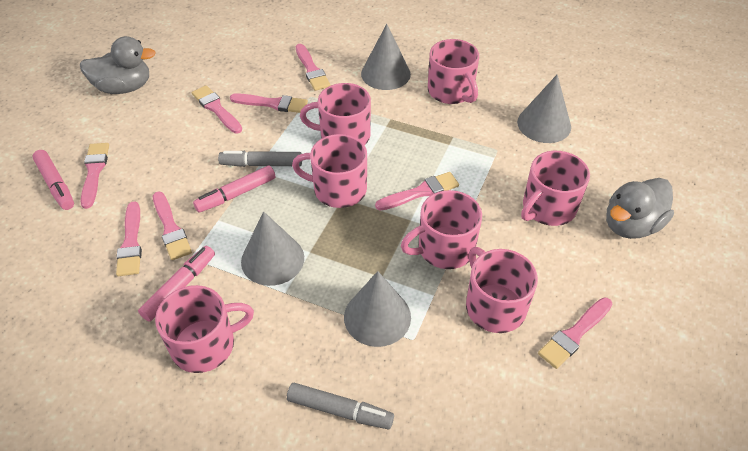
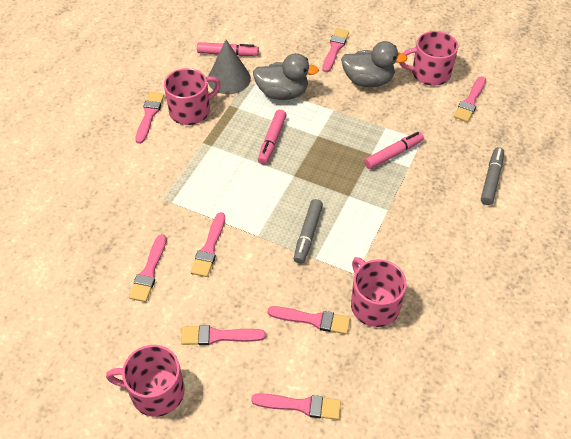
grey cone: [241,211,304,286] [344,271,411,347] [361,24,411,90] [517,75,571,143] = 4 -> [208,40,251,94] = 1
pink mug: [155,285,254,373] [292,134,367,208] [300,83,371,145] [401,190,482,269] [428,39,479,104] [466,247,538,333] [521,151,590,226] = 7 -> [106,345,185,417] [164,68,221,125] [351,257,407,327] [399,31,458,86] = 4

